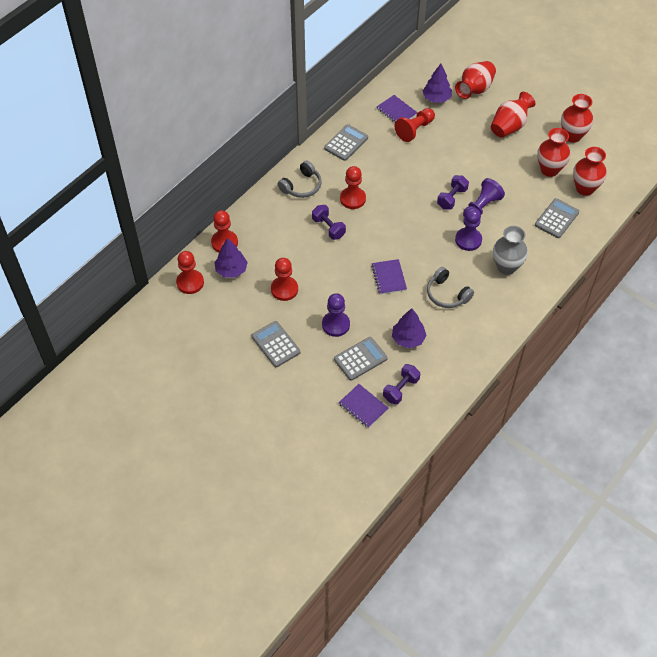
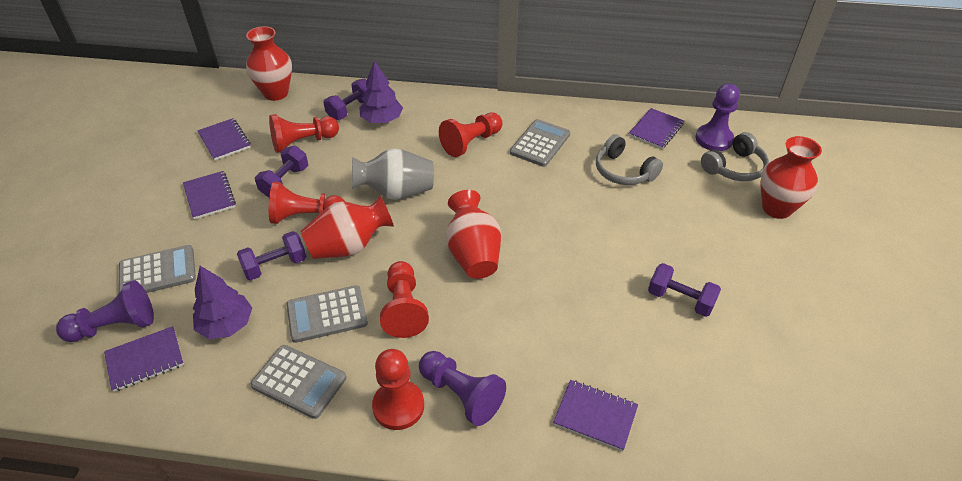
purple dumbbell: [312,205,346,240] [383,364,420,405] [437,175,469,210] = 3 -> [237,231,306,281] [255,146,308,197] [324,79,367,120] [648,263,721,317] = 4
purple notebook: [339,384,388,428] [371,259,407,295] [377,95,418,122] = 3 -> [104,326,184,392] [183,171,236,219] [197,118,251,161] [553,380,638,451] [629,108,684,149] = 5
purple tree: [214,238,248,278] [392,308,427,348] [423,64,452,103] = 3 -> [193,266,252,339] [359,60,403,123] = 2
red vase: [455,61,496,99] [491,92,536,138] [537,128,570,177] [561,94,593,143] [573,147,607,196] = 5 -> [246,26,292,101] [301,196,394,259] [446,190,501,279] [760,136,822,219] = 4

